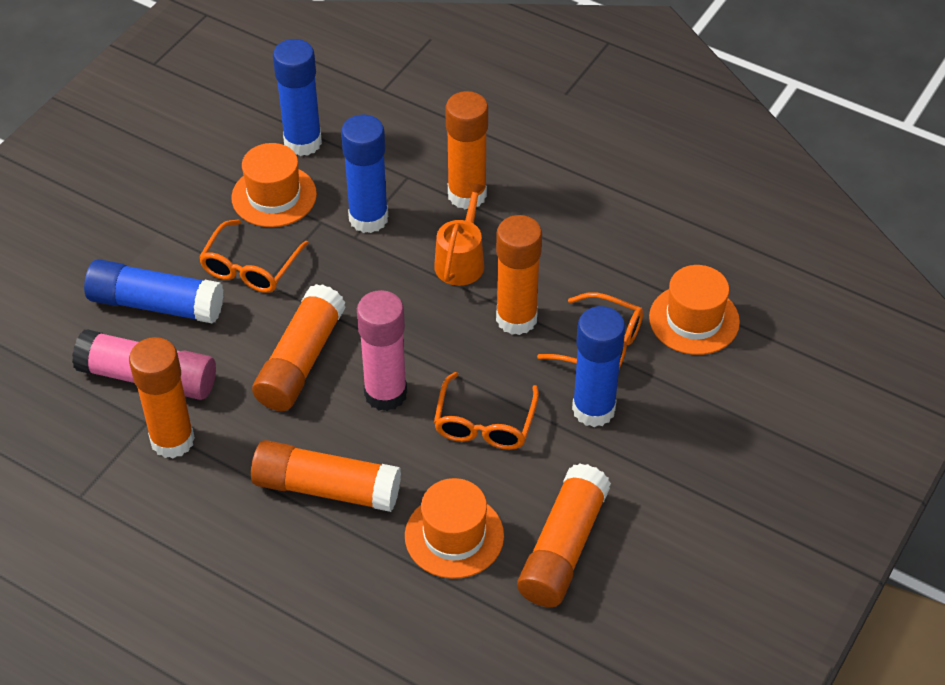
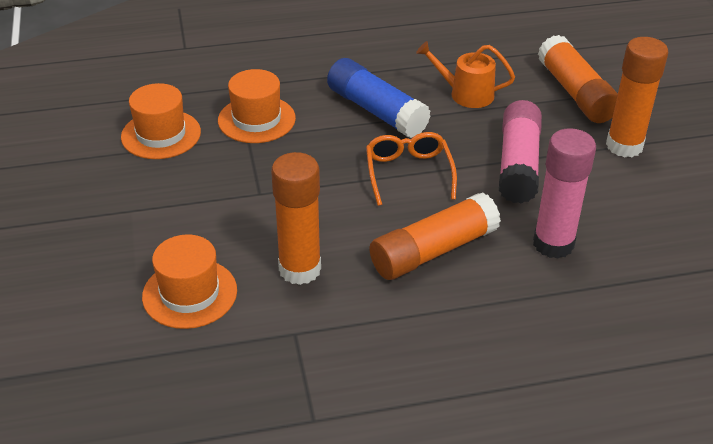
blue glue stick: [84,259,224,324] [273,39,322,156] [341,115,388,233] [572,306,625,427] = 4 -> [327,58,430,138] = 1
orange glasses: [199,219,309,293] [434,372,539,450] [537,292,643,369] = 3 -> [366,132,457,206] = 1
orange glue stick: [129,337,195,458] [251,440,401,512] [252,284,346,411] [445,91,488,209] [496,215,542,335] [517,464,611,607] = 6 -> [271,152,321,285] [369,192,501,280] [538,35,618,123] [606,37,668,157] = 4

